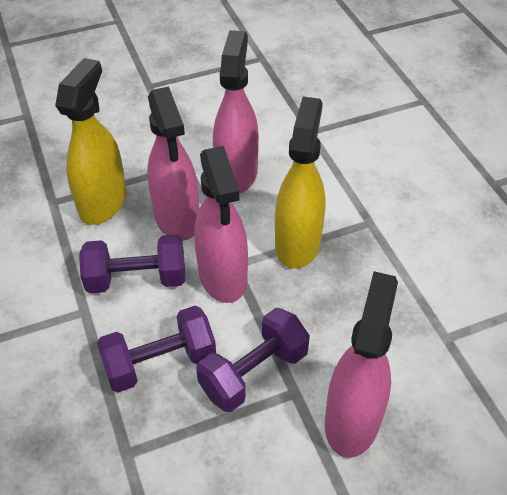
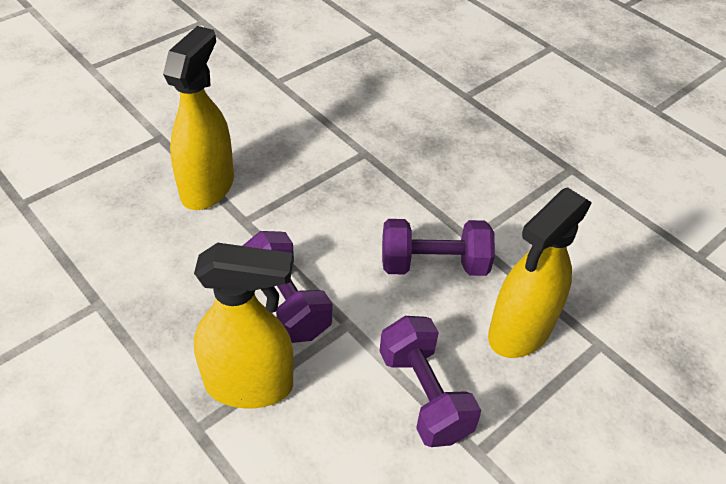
pink spray bottle: [147,86,199,241] [194,146,248,303] [213,30,259,193] [325,271,398,458] = 4 -> none = 0
yellow spray bottle: [55,58,127,225] [275,97,326,269] = 2 -> [163,26,234,210] [194,243,294,408] [488,187,592,358] = 3

